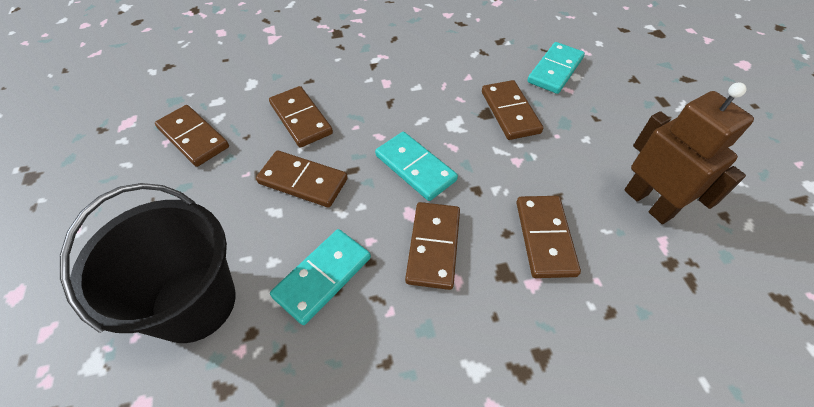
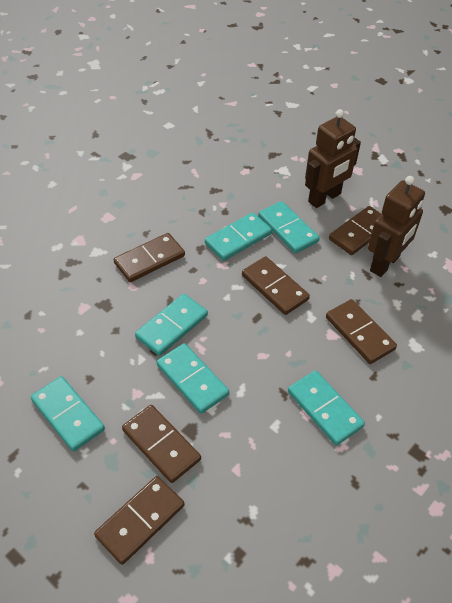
black bucket: [60,183,236,343] = 1 -> none = 0
brown robot: [624,82,754,224] = 1 -> [305,109,361,208] [368,176,425,277] = 2
turquoise domino: [270,229,371,325] [375,132,458,201] [527,42,585,94] = 3 -> [31,376,105,451] [135,294,208,356] [157,343,229,414] [205,212,272,261] [258,201,319,254] [288,370,365,445] = 6

